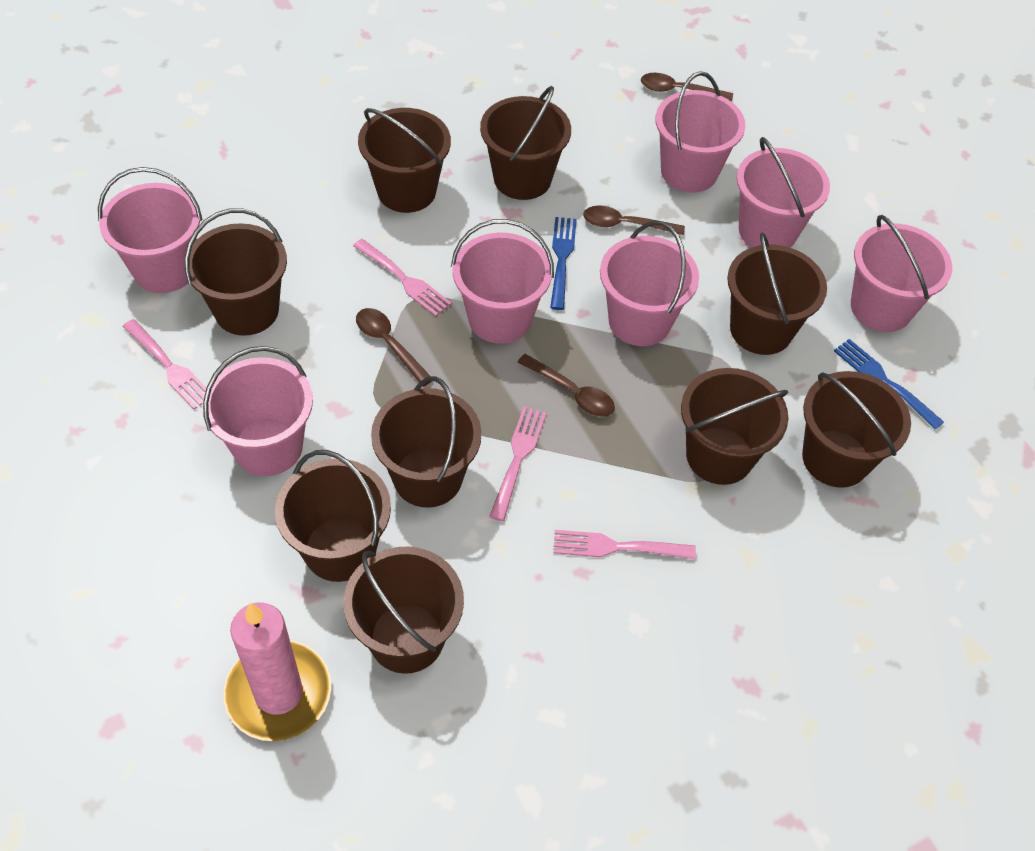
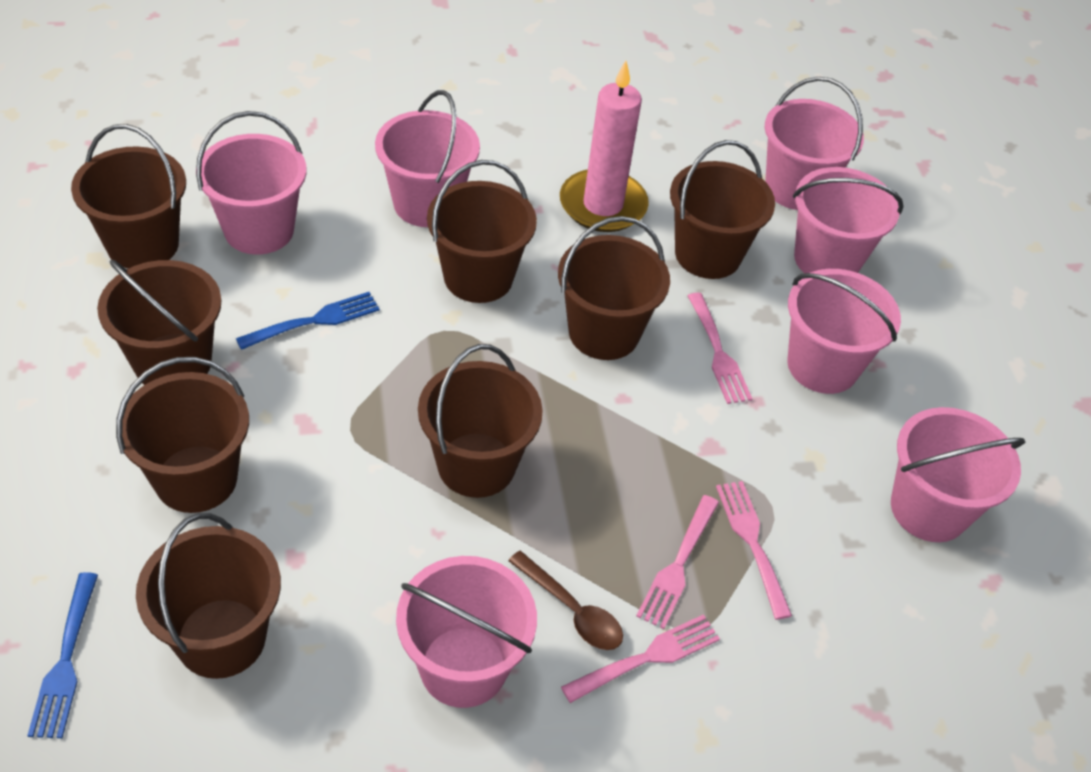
brown bucket: [185,208,287,336] [275,450,391,582] [343,546,464,674] [358,108,451,213] [371,376,482,508] [480,86,571,200] [681,368,788,485] [727,232,827,355] [802,371,911,488] = 9 -> [71,124,186,269] [97,259,221,385] [116,357,249,513] [136,513,281,679] [418,344,543,498] [427,160,537,303] [558,216,670,360] [670,140,775,279] = 8
brown spoon: [356,308,432,387] [518,354,615,417] [583,205,685,235] [641,73,733,101] = 4 -> [508,551,623,650] = 1

